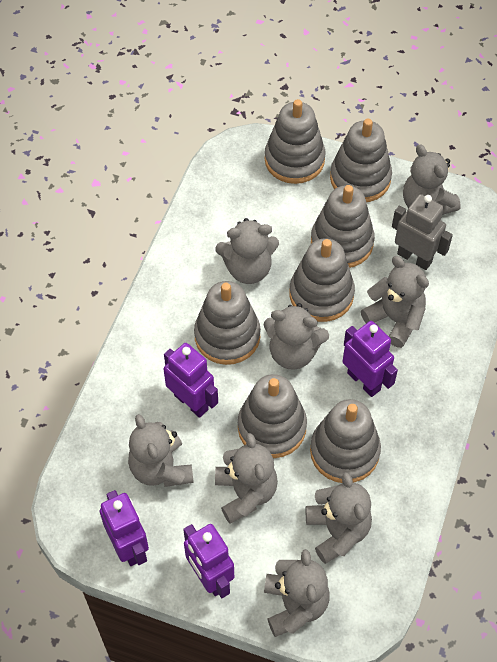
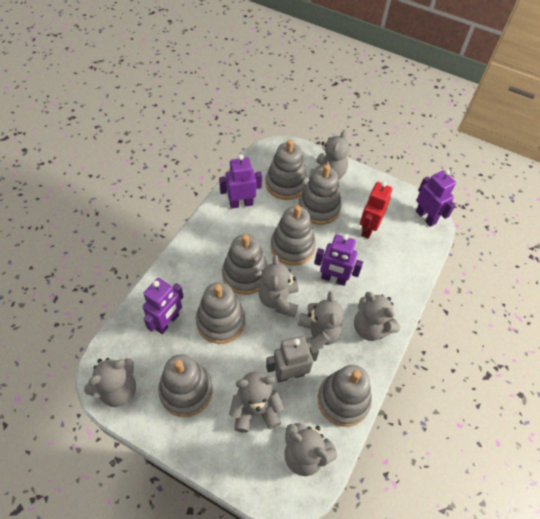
grey teddy bear: [128,414,194,487] [215,218,279,284] [215,433,278,524] [264,303,329,370] [264,549,330,637] [306,472,372,564] [361,256,429,348] [403,144,461,215] = 8 -> [84,358,136,407] [229,372,284,433] [258,255,298,318] [284,423,337,476] [298,292,344,349] [309,130,349,180] [354,292,400,341] = 7
red robot: none = 0 -> [360,181,392,239] = 1

